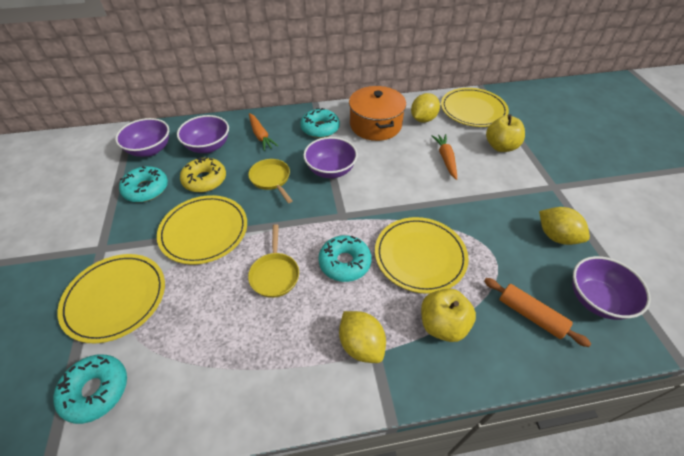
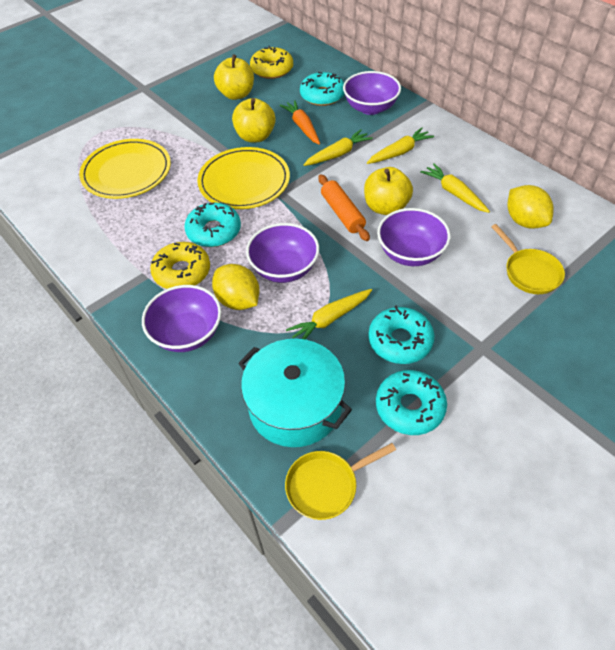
orange carrot: [249,113,278,151] [432,134,457,180] = 2 -> [280,100,320,145] = 1
orange pot: [349,86,406,141] = 1 -> none = 0
turquoise pot: none = 0 -> [238,339,352,447] = 1
yellow apple: [421,289,476,342] [486,114,525,152] = 2 -> [214,54,254,100] [232,98,276,143] [364,167,413,215] = 3
yellow carrot: none = 0 -> [286,289,372,339] [304,129,373,166] [367,128,434,164] [420,163,490,213] = 4
yellow donut: [180,157,226,192] = 1 -> [150,242,210,289] [250,46,293,79] = 2
yellow lemon: [339,311,386,363] [411,93,440,123] [539,207,590,245] = 3 -> [212,264,260,310] [507,185,554,228] = 2
yellow plate: [58,254,165,343] [157,195,247,265] [375,217,469,294] [441,88,509,127] = 4 -> [79,139,171,199] [197,147,290,209] = 2

